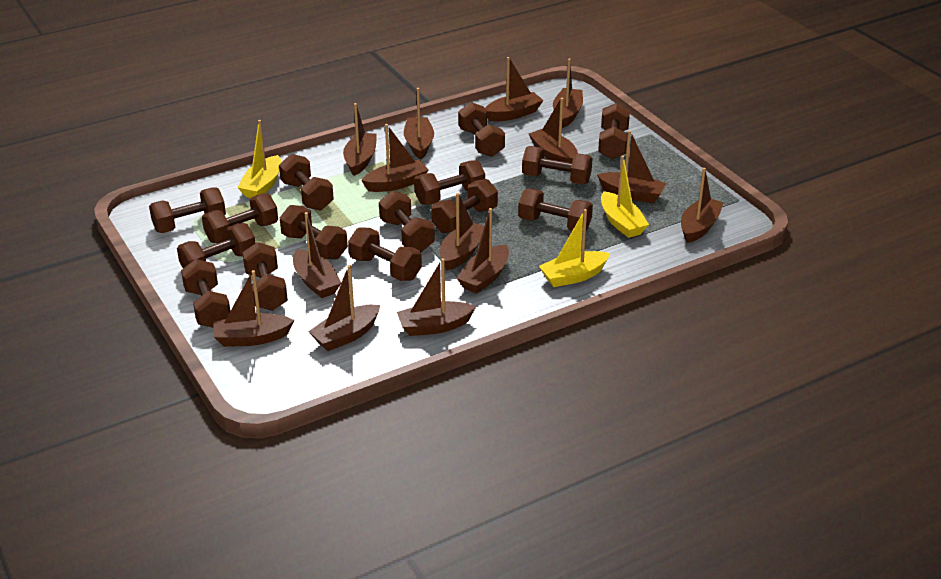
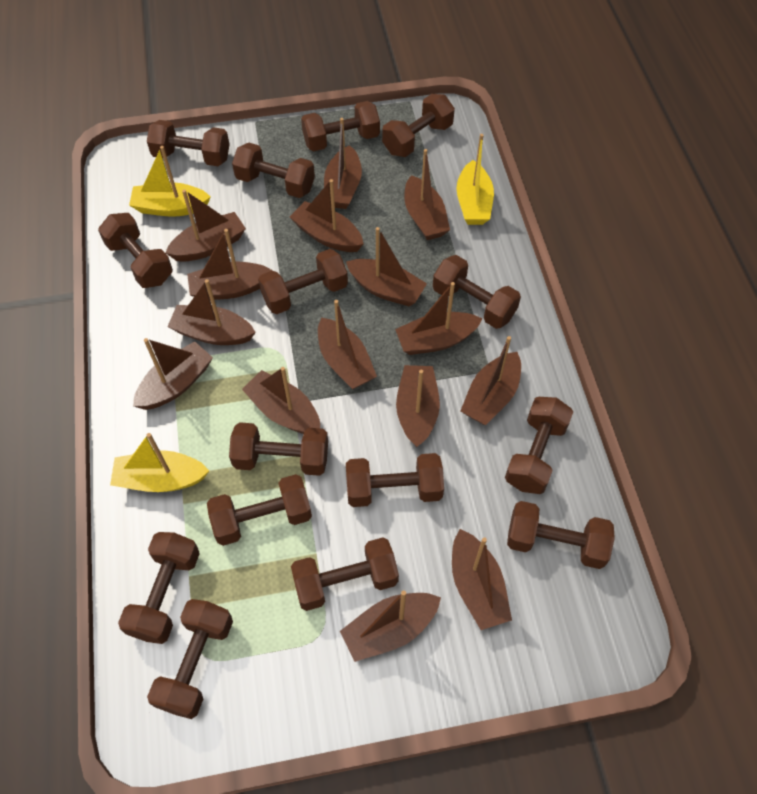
brown boat: [213,270,294,347] [293,212,341,298] [308,265,380,351] [343,103,377,176] [361,124,428,192] [397,258,476,336] [404,88,434,159] [440,193,484,271] [457,208,509,294] [485,57,544,121] [529,98,578,163] [553,58,583,128] [597,131,666,203] [681,168,724,243] = 14 -> [133,338,213,410] [165,189,246,262] [167,279,256,345] [187,229,273,300] [242,367,320,434] [290,179,363,252] [318,300,377,389] [324,118,362,209] [340,590,441,662] [346,227,427,307] [395,282,483,355] [396,365,440,447] [404,149,450,240] [452,529,512,630] [461,336,521,425] = 15

